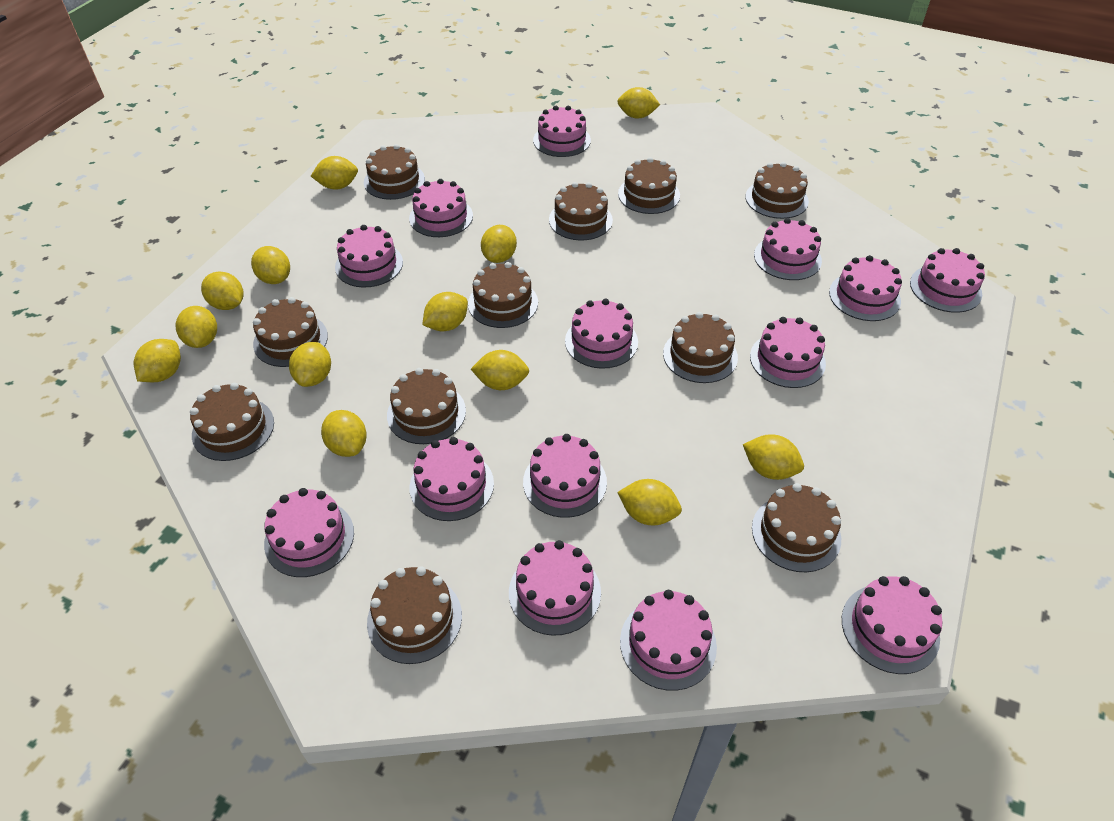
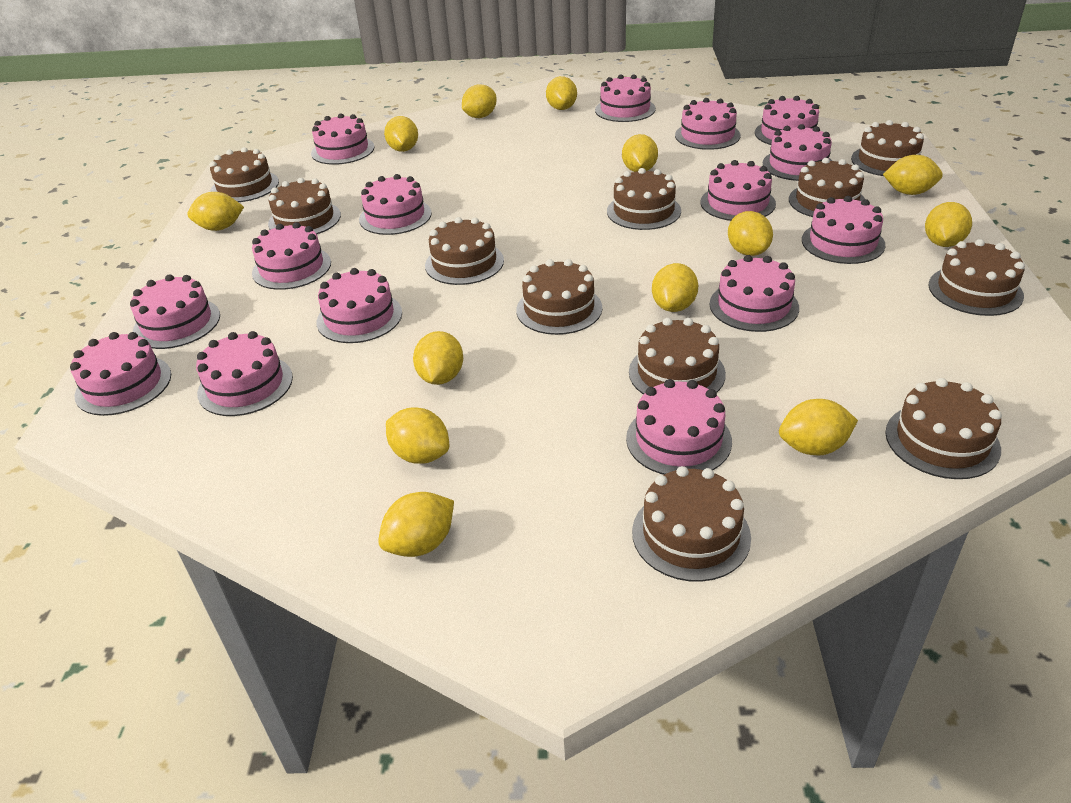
pink cake: [264,488,354,577] [335,225,403,288] [409,179,473,237] [410,437,494,521] [509,540,601,636] [523,434,607,518] [533,106,591,157] [565,299,638,369] [620,590,717,691] [750,317,826,388] [754,218,822,280] [829,255,902,321] [842,576,943,674] [910,248,985,313] = 14 -> [70,332,171,416] [130,274,220,349] [196,331,293,416] [252,222,331,290] [311,113,375,165] [316,268,402,343] [359,174,432,235] [595,74,656,122] [626,379,732,475] [675,98,741,150] [701,160,776,221] [709,255,799,332] [755,96,821,145] [763,124,832,181] [802,196,885,264] = 15

